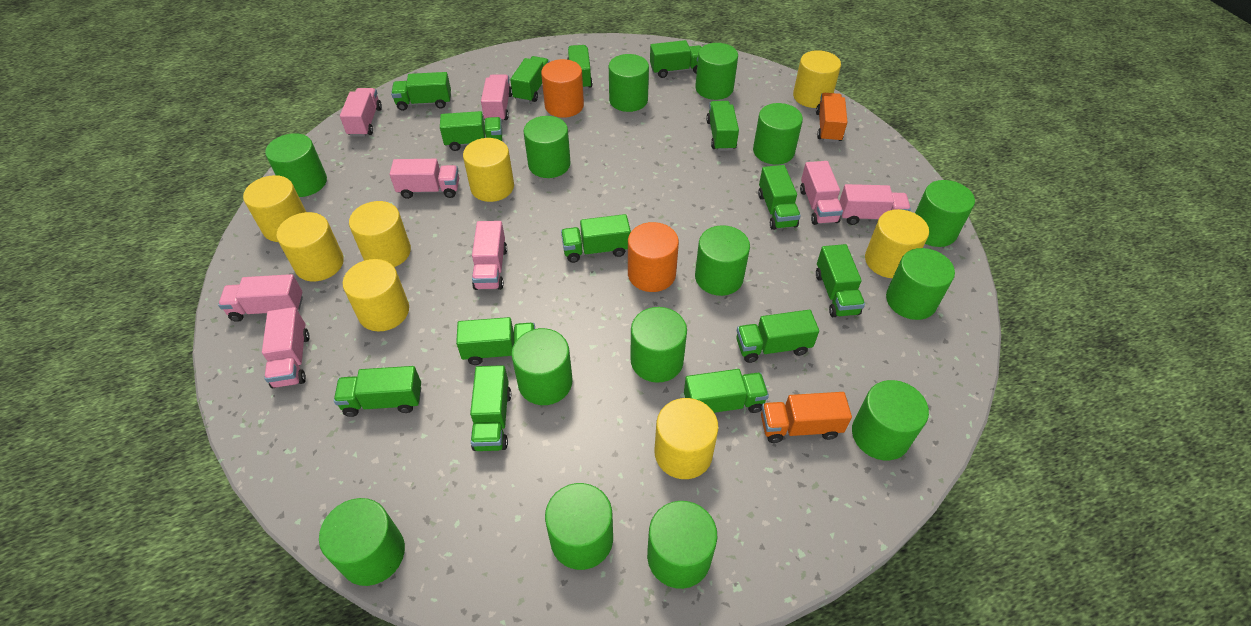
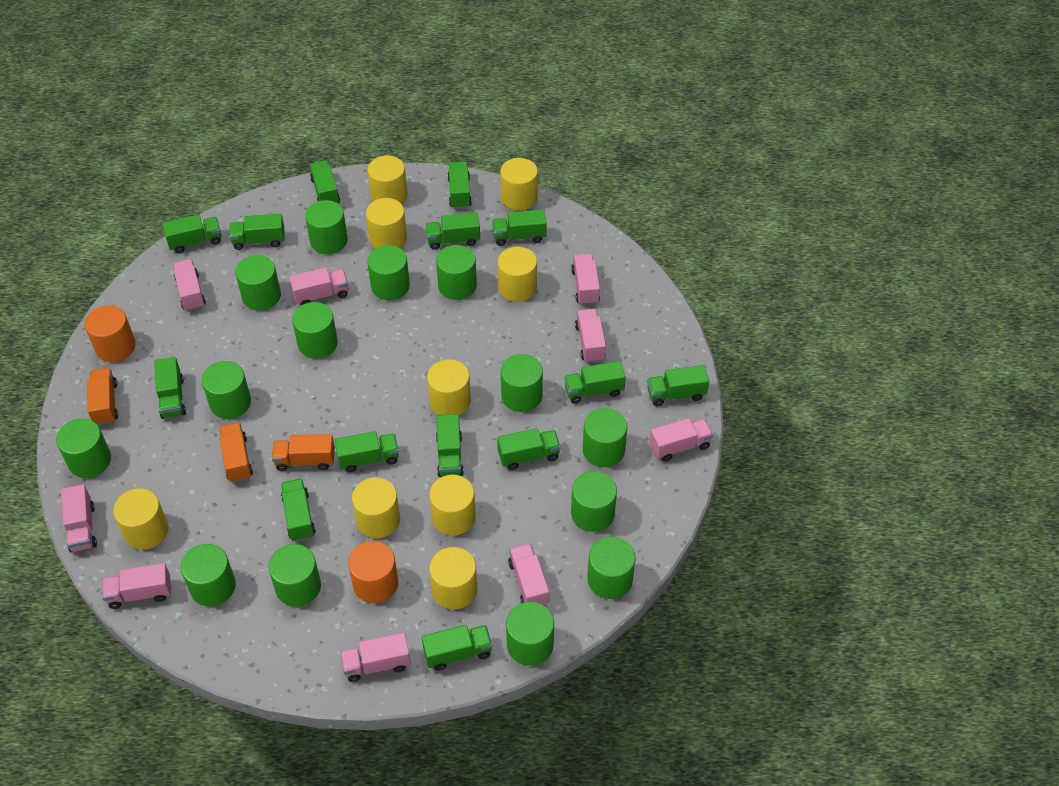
orange truck: [761,392,852,443] [816,93,847,143] = 2 -> [87,368,118,425] [219,422,253,483] [272,434,335,471] = 3
pink truck: [218,274,303,322] [262,307,310,388] [340,88,382,137] [390,159,459,199] [472,221,507,290] [481,74,512,121] [800,161,843,225] [839,184,911,225] = 8 -> [61,484,97,552] [102,563,171,609] [173,259,206,311] [289,268,348,305] [340,632,411,682] [508,543,549,606] [571,254,600,305] [575,309,606,363] [649,418,713,462] = 9
yellow cylinder: [243,175,306,242] [276,212,344,281] [343,259,409,331] [349,201,411,267] [463,138,514,202] [655,398,719,479] [793,50,841,108] [865,209,929,278] = 8 -> [113,488,169,550] [352,477,400,538] [366,198,407,249] [368,155,408,204] [427,359,471,415] [429,475,476,536] [429,547,478,610] [498,247,537,302] [500,158,538,211] = 9

